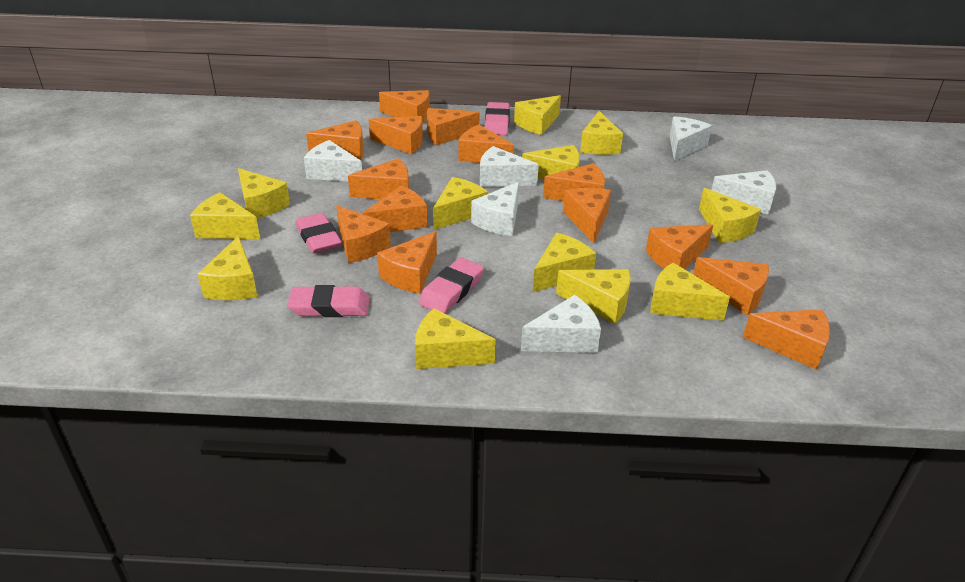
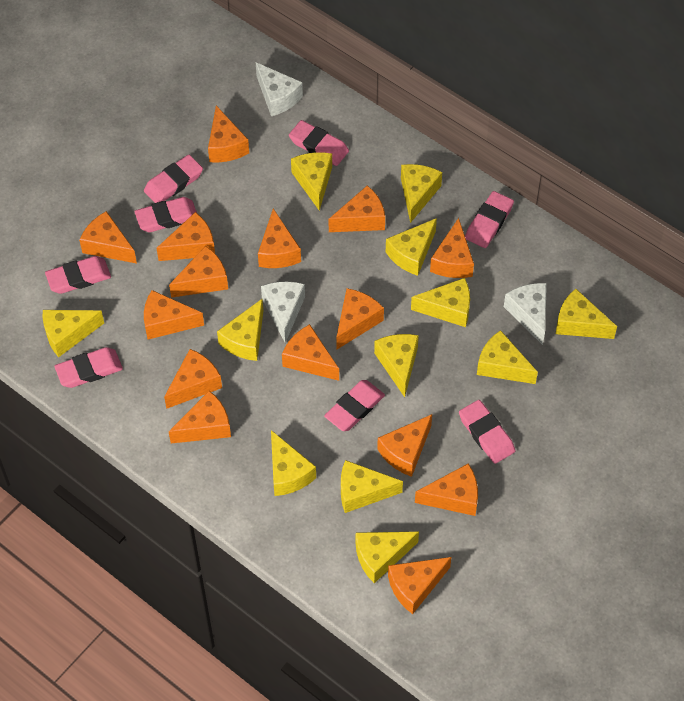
orange cheese: [306,121,364,160] [336,205,391,263] [348,158,409,199] [363,185,427,232] [369,116,423,154] [377,231,437,294] [379,90,430,123] [427,108,480,145] [458,125,514,163] [543,163,605,201] [563,188,611,243] [646,224,713,269] [693,257,769,315] [743,309,830,370] = 14 -> [79,211,137,264] [144,290,204,340] [156,212,215,261] [164,349,222,409] [169,246,228,298] [169,391,231,444] [208,106,249,162] [258,209,301,268] [282,324,339,381] [329,186,385,232] [336,288,384,349] [377,414,432,477] [388,557,452,614] [415,463,478,516] [430,218,474,278] = 15
pink eraser: [287,285,370,317] [295,213,342,254] [418,257,484,313] [485,102,510,135] = 4 -> [45,256,111,294] [54,347,123,388] [134,197,197,232] [144,155,203,203] [289,120,349,166] [324,380,385,431] [459,400,515,464] [465,191,514,248] = 8
white cheese: [304,140,362,181] [471,182,519,236] [480,146,539,187] [521,295,601,353] [670,116,712,161] [711,170,776,215] = 6 -> [256,62,303,116] [261,281,305,343] [504,283,547,345] = 3

